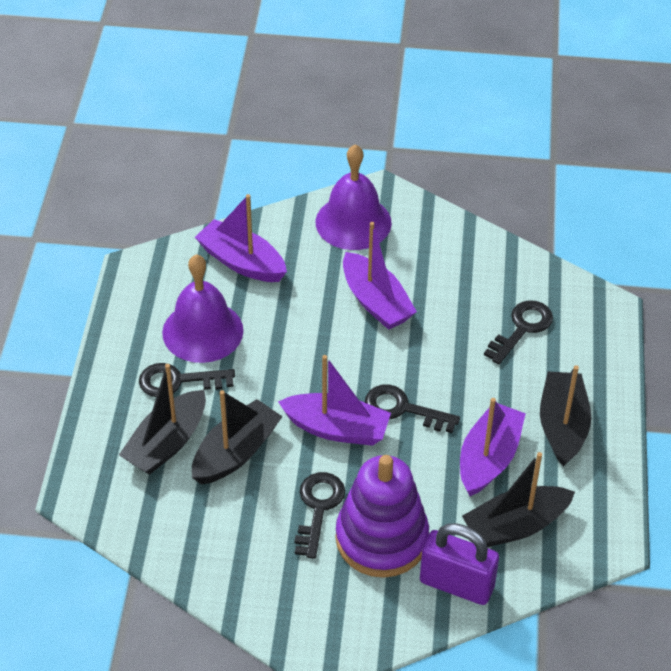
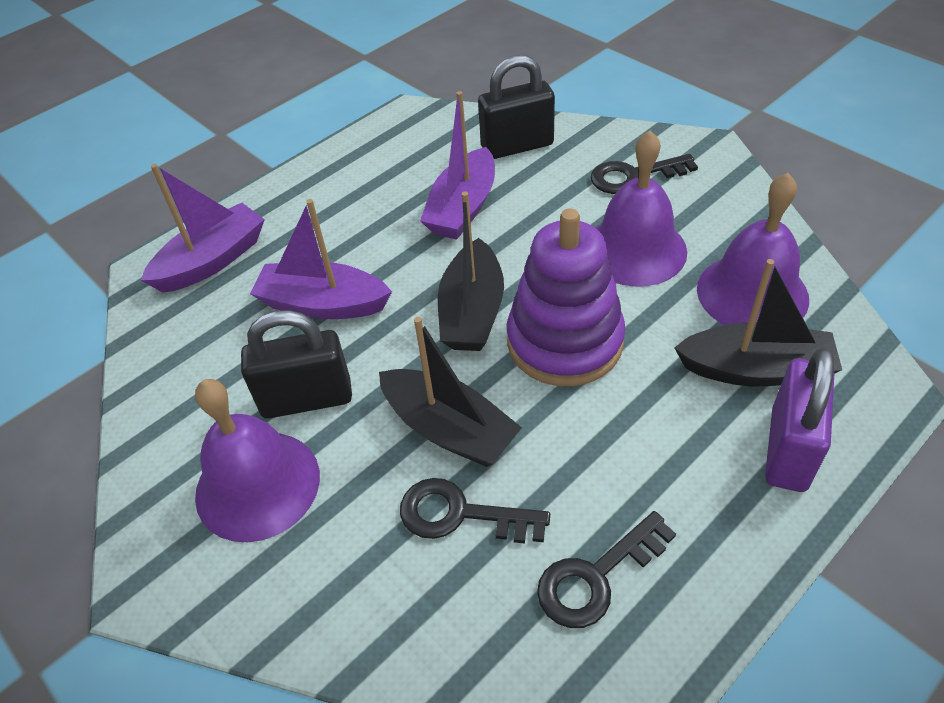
black boat: [119,364,206,475] [192,390,283,485] [462,452,575,547] [540,365,591,466] = 4 -> [379,317,522,467] [438,191,504,351] [674,259,842,386] = 3
black key: [139,363,235,397] [295,472,345,559] [365,384,460,433] [484,300,553,364] = 4 -> [400,478,550,543] [537,511,676,628] [591,154,698,194] = 3
black padlock: none = 0 -> [241,310,352,419] [478,55,555,159] = 2
purple bell: [162,254,244,363] [316,144,392,250] = 2 -> [195,379,320,542] [595,131,687,287] [697,173,809,325] = 3
purple boat: [195,194,287,282] [278,355,391,446] [343,222,417,330] [460,398,526,496] = 4 -> [141,164,265,293] [250,199,392,319] [420,91,495,240] = 3

